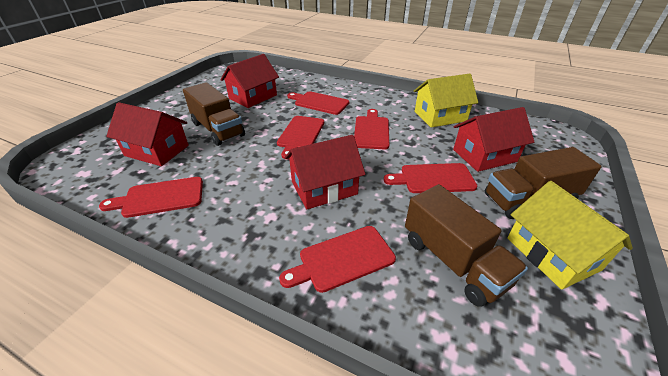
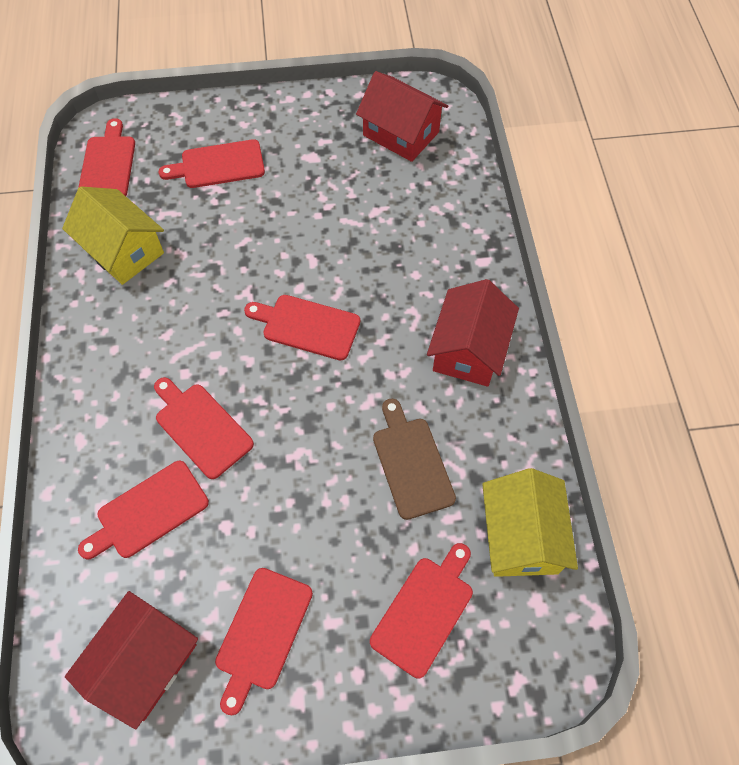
brown cutting board: none = 0 -> [373,399,456,520] = 1
brown truck: [183,82,245,146] [405,184,528,307] [485,147,602,219] = 3 -> none = 0
red cutting board: [99,177,203,218] [277,116,324,159] [279,226,396,293] [287,91,349,115] [354,109,389,149] [384,163,478,193] = 6 -> [78,118,135,196] [78,461,209,559] [154,377,254,479] [159,139,265,188] [215,568,313,715] [244,295,360,360] [370,543,473,678] = 7
red house: [106,102,189,166] [220,54,279,108] [285,135,366,209] [453,107,534,172] = 4 -> [65,591,198,729] [356,71,448,162] [427,279,519,387] = 3

